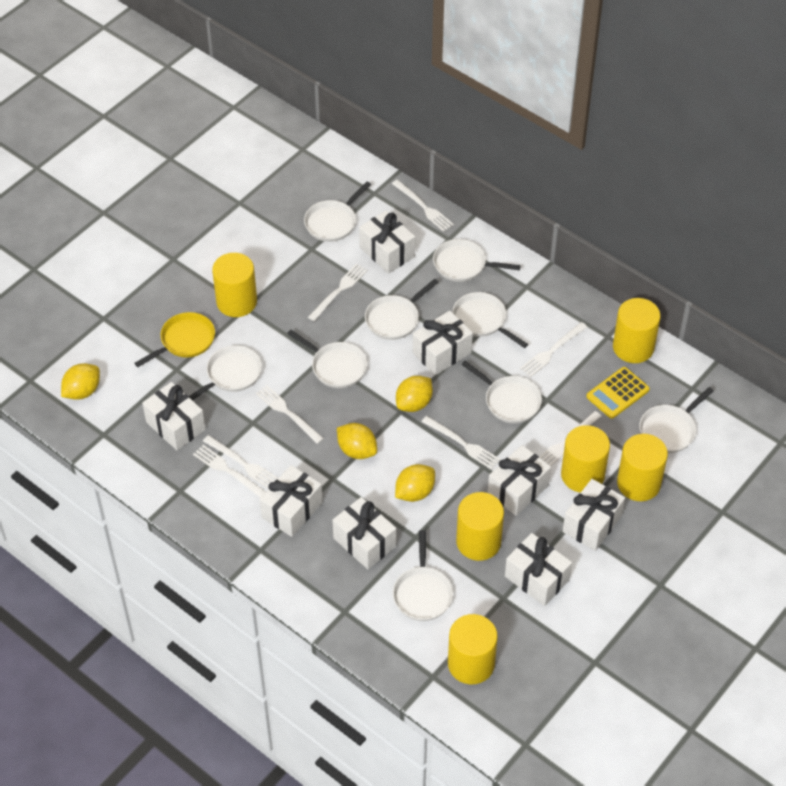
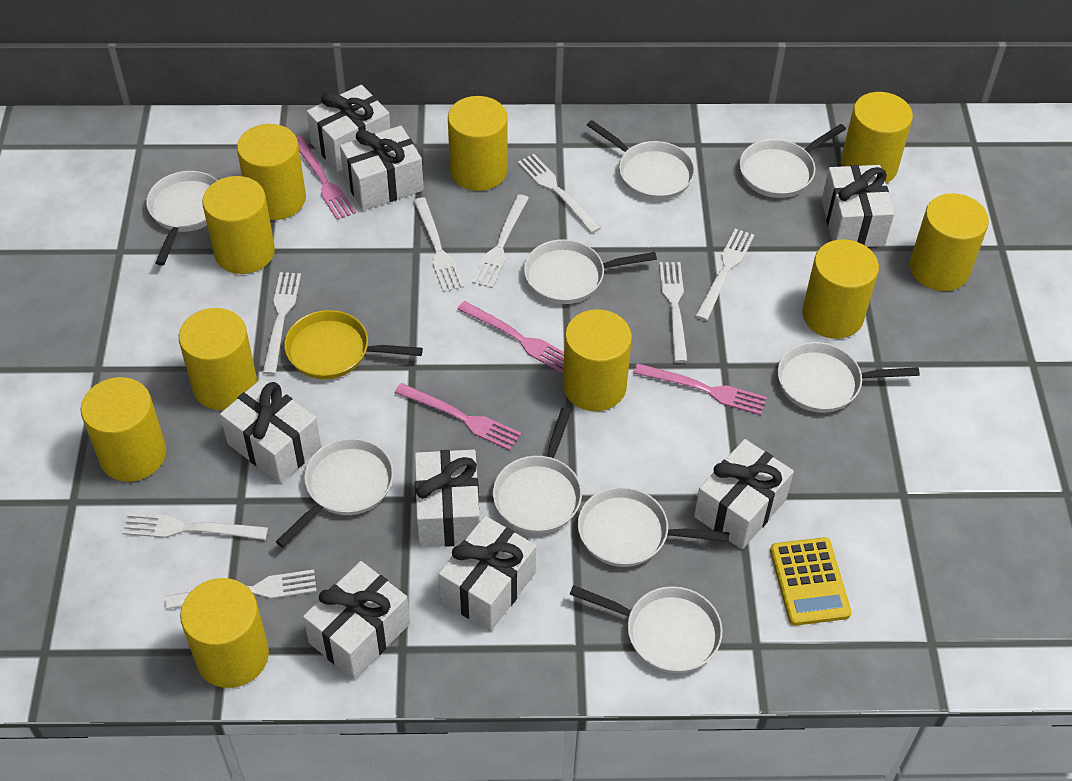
pink fork: none = 0 -> [296,136,356,220] [395,383,521,450] [457,301,564,373] [634,363,767,415] = 4
yellow cylinder: [212,253,257,317] [448,614,498,684] [456,492,504,561] [561,425,610,493] [613,298,661,363] [617,434,668,501] = 6 -> [81,377,166,482] [179,308,257,410] [180,578,269,688] [202,176,275,274] [237,124,306,220] [448,96,508,191] [563,309,632,411] [802,239,879,339] [841,92,913,183] [910,193,989,291] = 10
yellow lemon: [61,364,100,400] [337,423,377,459] [395,464,435,502] [396,376,433,412] = 4 -> none = 0

